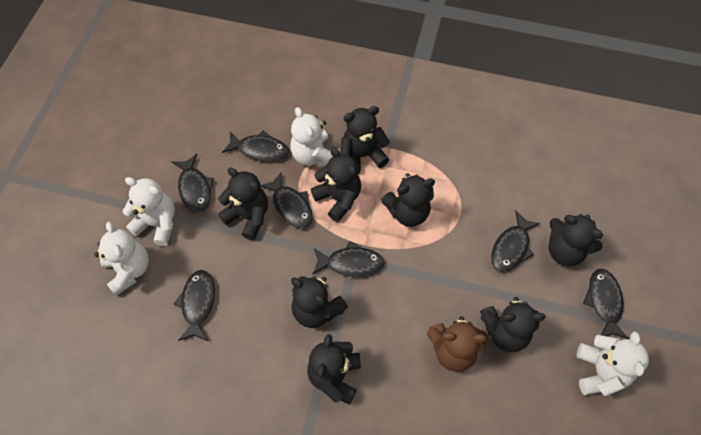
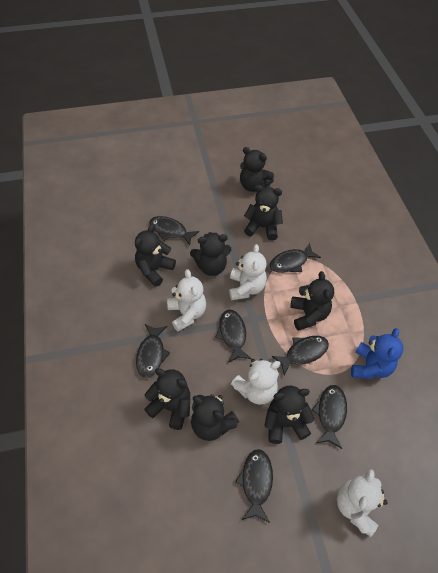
blue teddy bear: none = 0 -> [351,328,403,379] = 1
brown teddy bear: [427,316,487,372] = 1 -> none = 0

